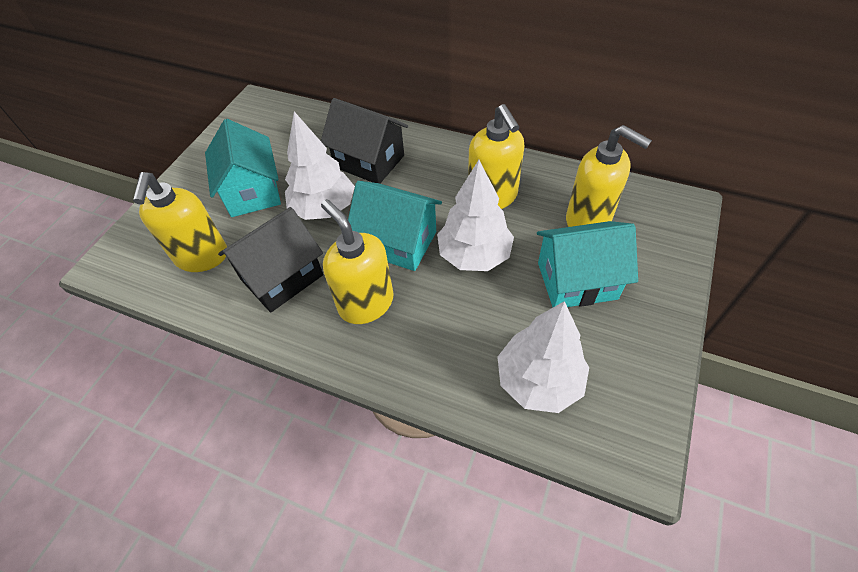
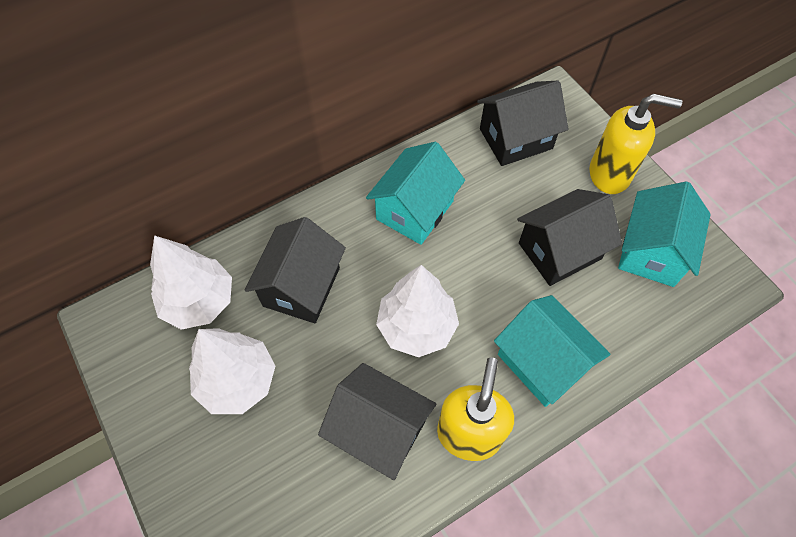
black house: [218,207,323,312] [321,98,408,184] = 2 -> [245,217,346,323] [318,363,436,480] [477,81,568,166] [517,189,622,286] = 4
yellow soap dispenser: [133,172,227,272] [321,199,394,324] [468,104,524,209] [566,125,652,227] = 4 -> [437,357,514,461] [590,94,682,194] = 2

